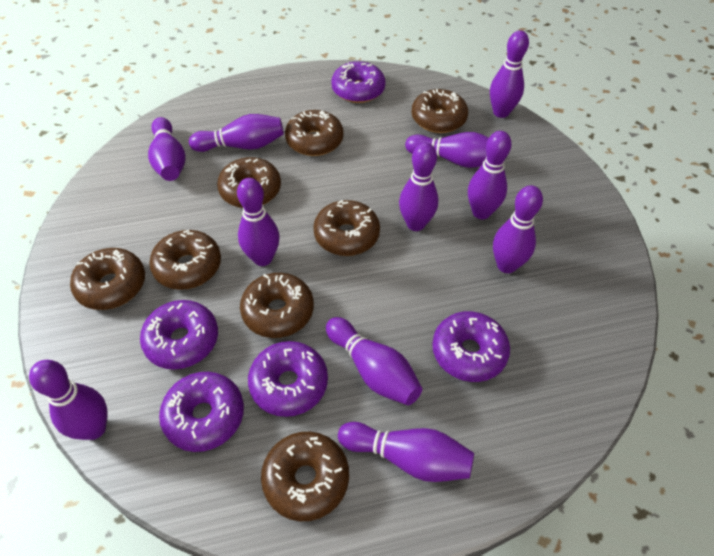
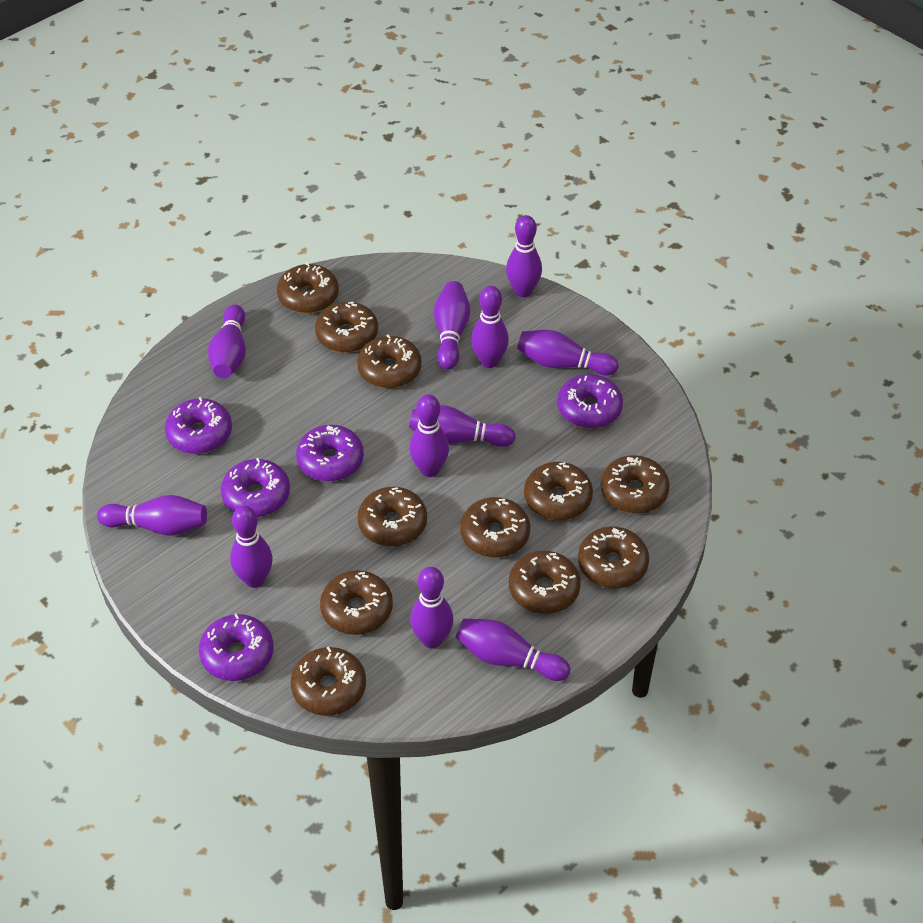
brown donut: [70,248,145,310] [149,230,221,290] [217,157,281,208] [240,273,314,338] [261,432,349,521] [285,110,344,156] [313,200,380,256] [411,89,468,133] = 8 -> [277,263,339,313] [291,647,366,716] [315,302,378,353] [320,570,393,635] [357,334,422,389] [357,487,427,547] [460,497,530,557] [509,551,581,614] [524,462,593,520] [578,526,649,588] [601,455,670,514] = 11

